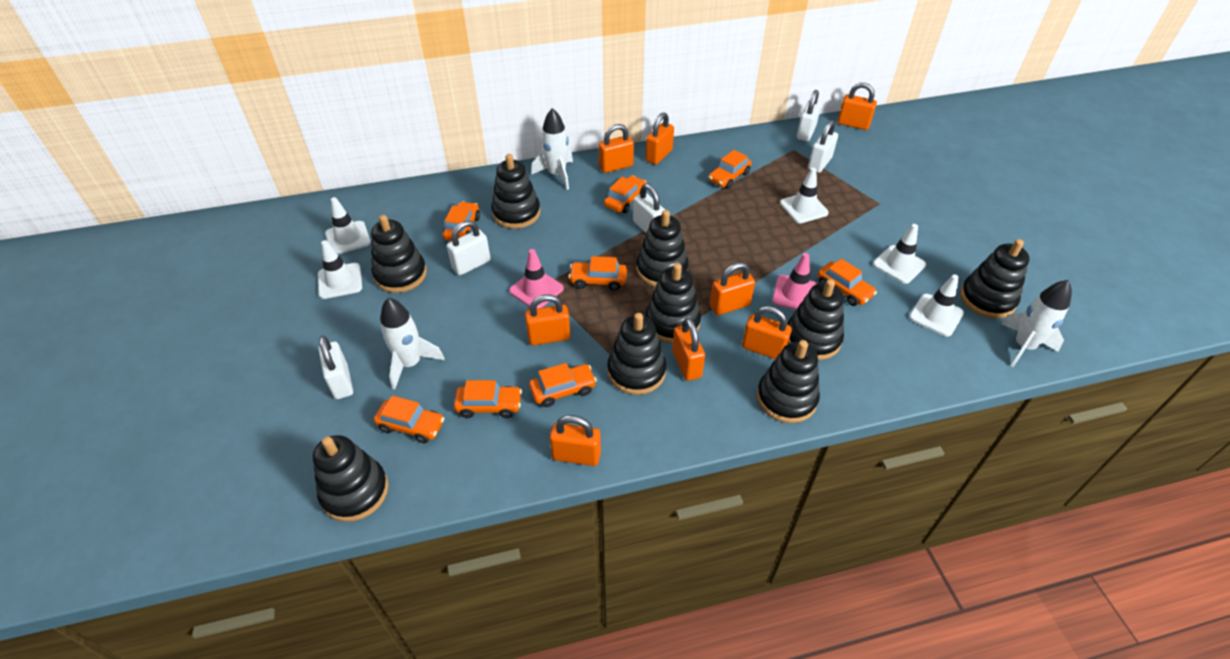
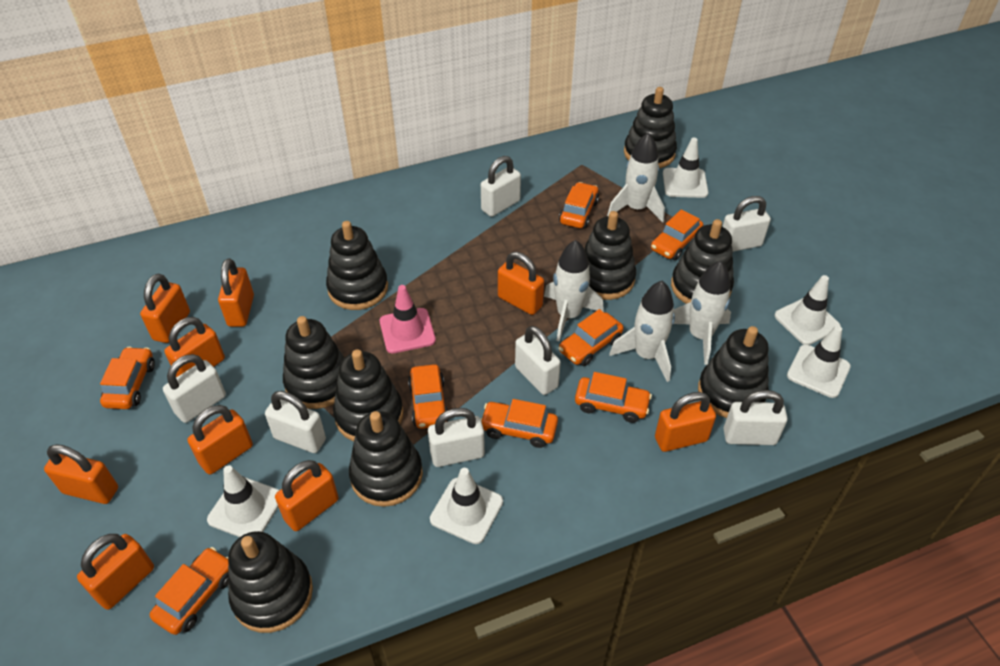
orange padlock: [525,294,570,345] [550,415,601,466] [599,124,634,173] [646,112,674,165] [672,318,705,381] [710,262,755,315] [742,306,792,359] [838,83,877,130] = 8 -> [44,444,118,504] [77,534,154,610] [140,274,190,343] [164,317,225,377] [187,405,253,475] [218,258,254,327] [275,460,339,531] [498,252,544,315] [655,392,716,452] = 9
pink traffic cone: [509,249,564,308] [772,253,818,310] = 2 -> [380,285,436,353] = 1
white padlock: [319,336,353,399] [447,220,491,275] [633,184,665,233] [797,90,821,141] [808,120,838,173] = 5 -> [163,354,226,423] [265,391,326,453] [428,408,485,467] [481,156,521,217] [515,326,561,395] [722,196,771,252] [724,390,787,445] = 7
white rocket: [380,298,444,390] [531,108,573,190] [1001,280,1072,367] = 3 -> [544,240,604,342] [607,132,665,223] [609,281,675,382] [673,261,731,365] = 4

